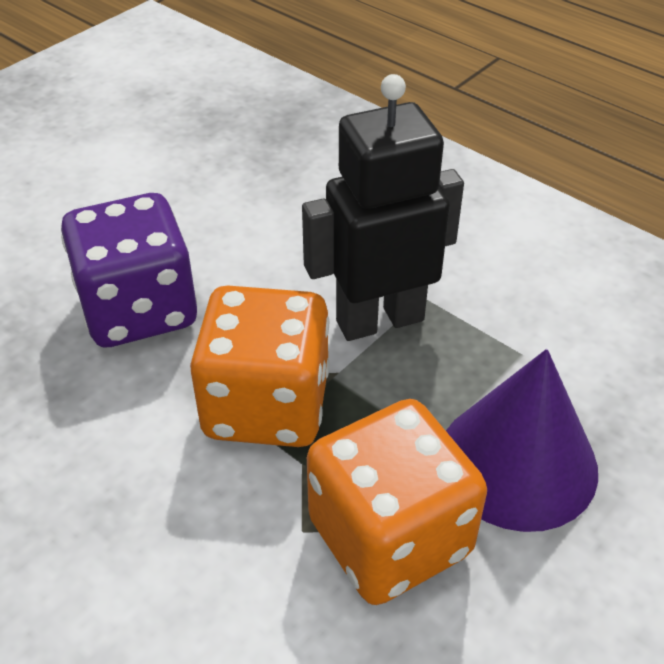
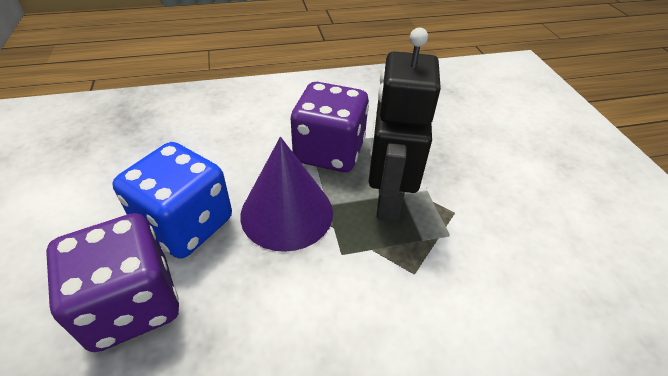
blue dice: none = 0 -> [112,142,232,259] = 1
orange dice: [190,286,330,447] [307,399,487,605] = 2 -> none = 0
purple dice: [61,193,197,348] = 1 -> [46,213,179,352] [291,82,369,172] = 2

